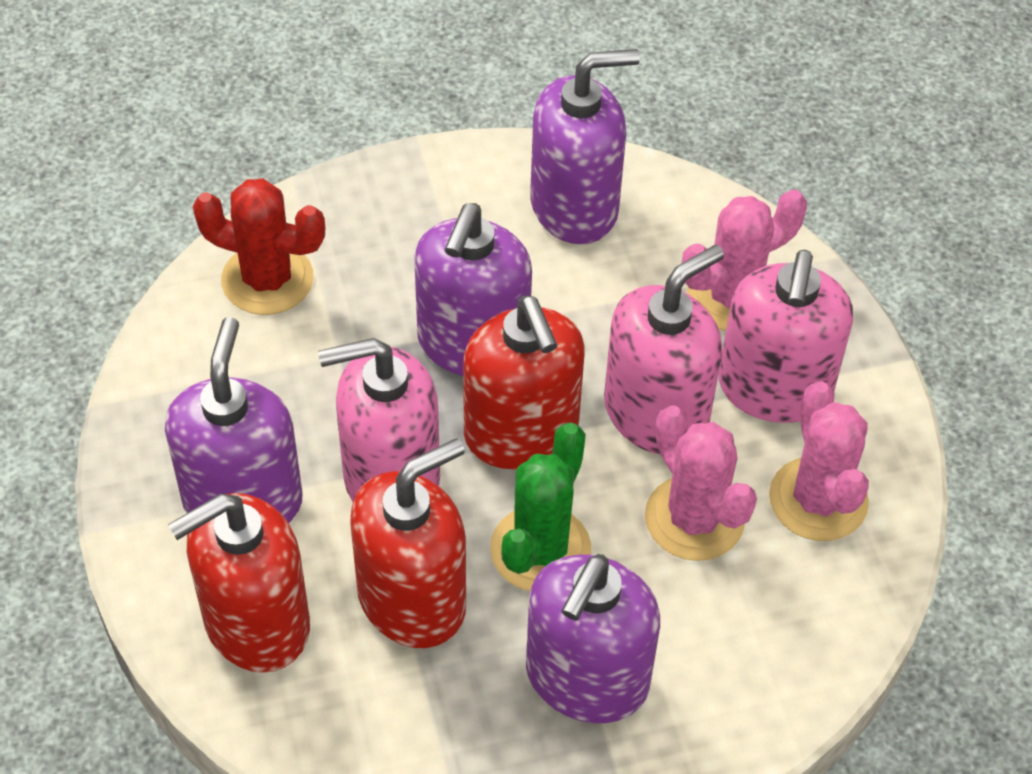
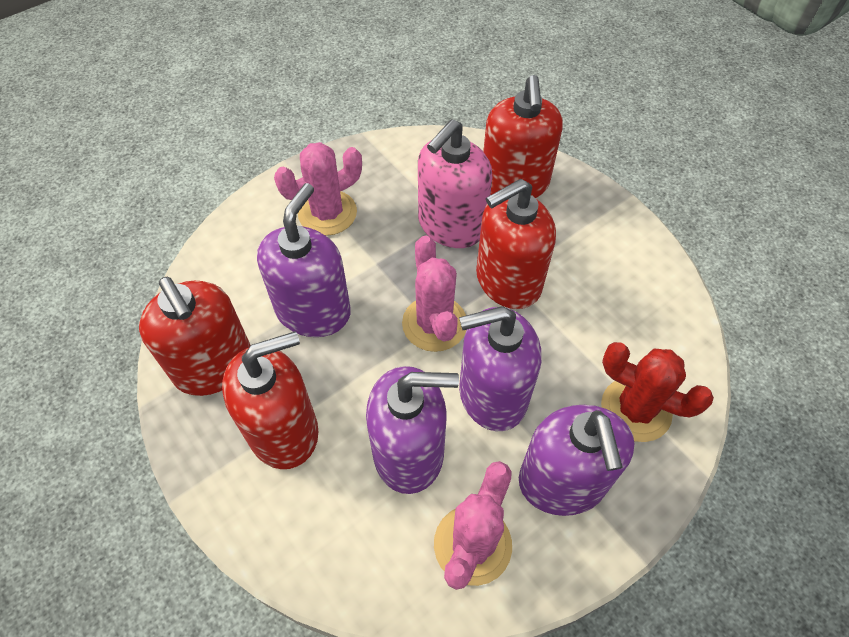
green cactus: [490,422,591,591] = 1 -> none = 0
pink soap dispenser: [318,338,440,502] [604,245,724,454] [719,250,853,423] = 3 -> [418,119,492,248] = 1
red soap dispenser: [168,493,310,673] [350,438,466,648] [463,296,585,469] = 3 -> [139,277,251,396] [222,331,319,469] [476,179,556,309] [483,75,563,198] = 4

